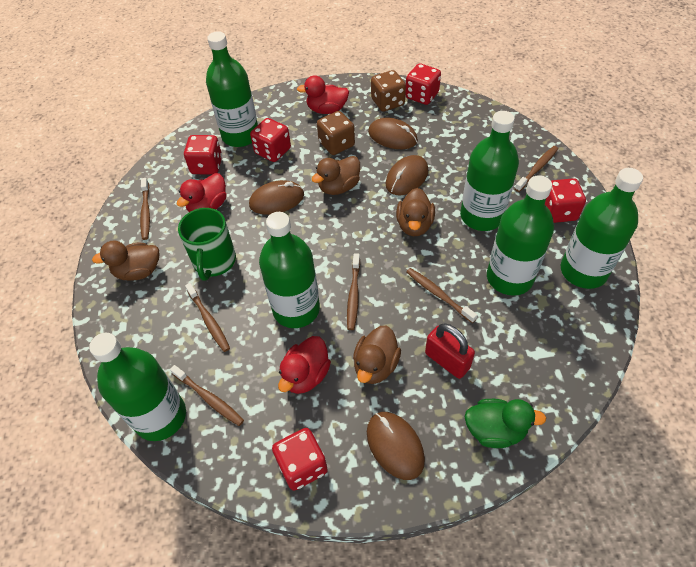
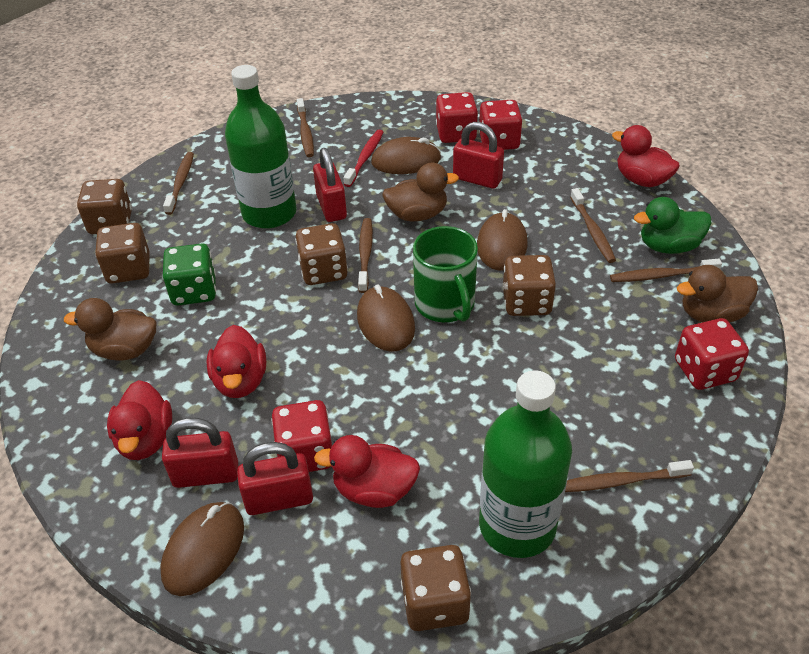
brown dice: [317,111,355,155] [371,70,406,112] = 2 -> [77,179,132,234] [95,223,150,283] [295,223,348,285] [400,545,471,631] [502,255,556,316] = 5
brown duck: [92,240,159,281] [312,156,360,195] [353,326,401,384] [396,188,435,236] = 4 -> [64,298,156,361] [382,163,459,222] [677,265,758,322] = 3
green bottle: [89,333,186,441] [206,31,258,147] [259,212,320,328] [460,111,519,231] [487,175,554,296] [561,168,643,289] = 6 -> [225,65,297,229] [479,370,572,558] = 2
green dice: none = 0 -> [163,243,216,306] = 1
red dice: [184,135,222,175] [250,118,291,162] [272,428,328,491] [405,63,441,105] [545,178,586,223] = 5 -> [271,400,332,472] [436,92,478,143] [479,100,523,150] [675,318,749,390] = 4
red duck: [177,173,227,212] [278,336,331,394] [297,75,349,114] = 3 -> [107,380,172,460] [207,325,266,398] [314,435,420,508] [612,125,680,187] = 4
red padlock: [425,323,475,379] = 1 -> [162,418,238,488] [237,442,313,515] [313,148,347,222] [453,122,504,189] = 4
red toothbrush: none = 0 -> [344,130,383,187] = 1

